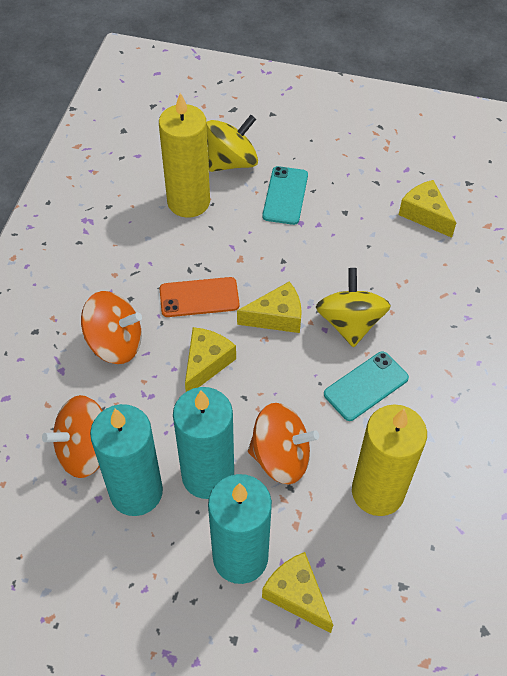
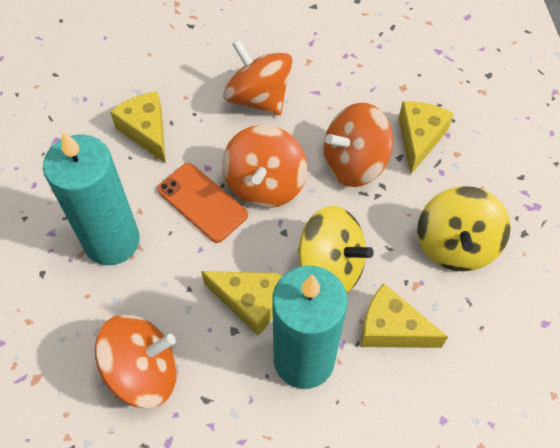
orange spinning top: [42,395,103,478] [81,291,142,364] [248,403,319,484] = 3 -> [95,314,177,408] [222,125,307,208] [223,39,292,115] [324,103,393,187] = 4
turquoise candle: [90,404,163,516] [173,387,234,499] [208,474,272,584] = 3 -> [43,131,140,265] [272,266,348,389] = 2
turquoise phone: [262,166,308,225] [324,351,409,421] = 2 -> none = 0
yellow candle: [159,93,210,218] [352,405,427,516] = 2 -> none = 0

